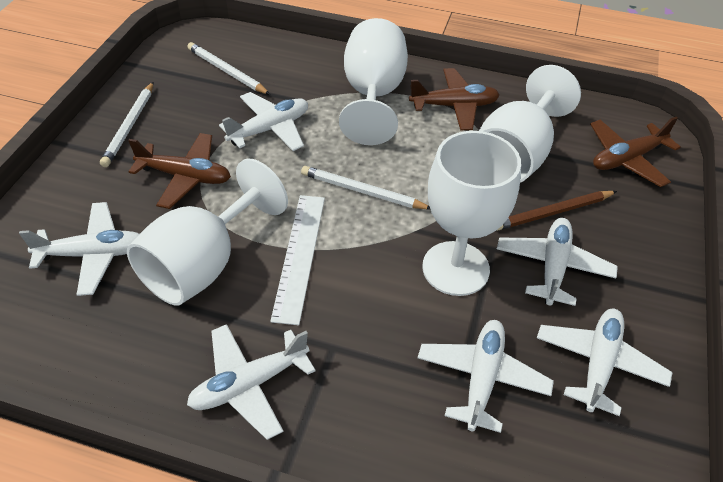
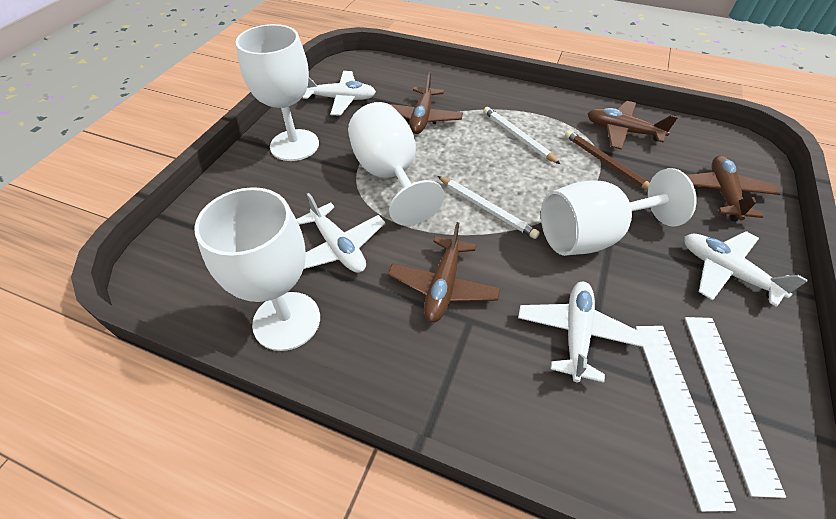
brown plane: [128,133,231,209] [409,68,500,130] [590,117,681,187] = 3 -> [388,222,501,322] [389,72,463,134] [587,101,678,150] [687,155,780,221] = 4
white pencil: [100,82,153,167] [187,42,270,95] [301,166,430,209] = 3 -> [438,176,540,239] [484,107,560,164] = 2
white plane: [19,202,139,296] [187,324,316,440] [219,92,308,151] [418,320,554,433] [497,218,618,306] [537,309,673,416] = 6 -> [296,193,385,273] [302,71,376,116] [518,281,643,383] [684,231,808,307] = 4
white ruler: [270,195,325,325] = 1 -> [636,326,736,512] [685,317,786,498] = 2

